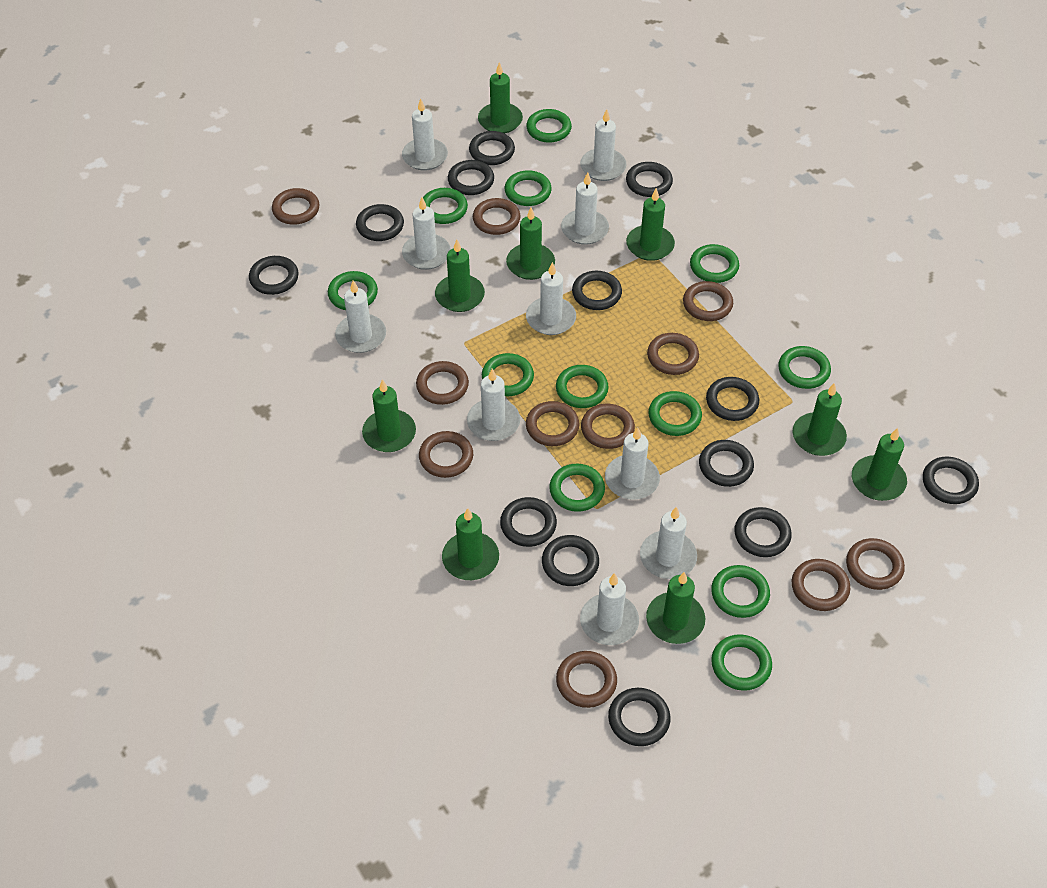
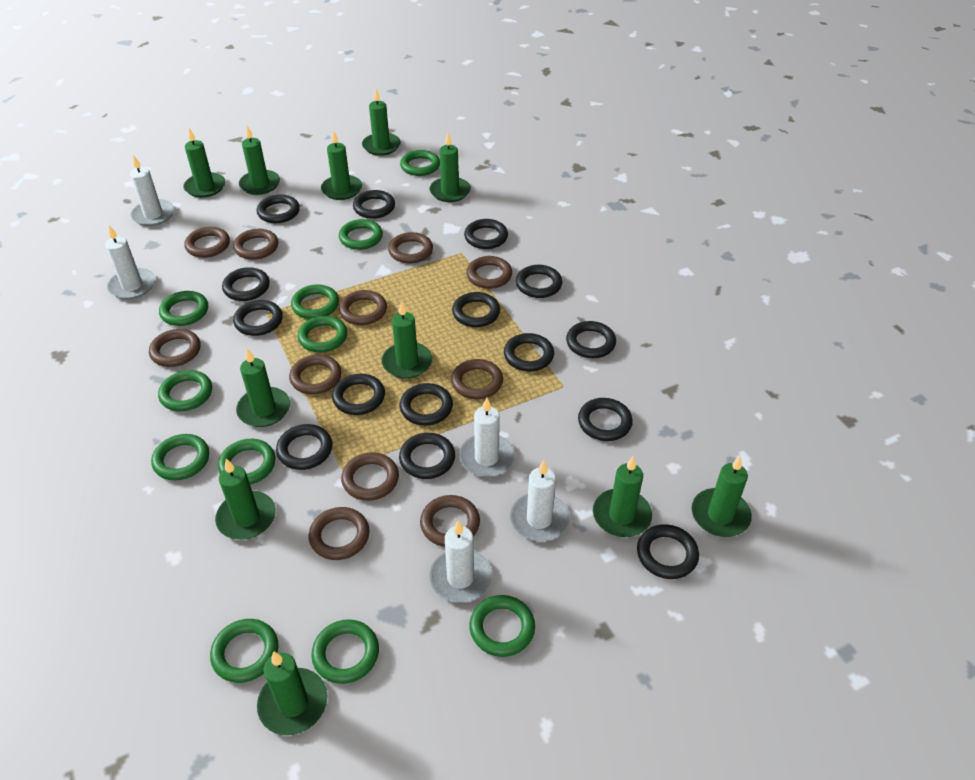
black ring: [249,256,299,295] [356,204,404,241] [448,160,494,195] [469,131,515,165] [500,497,557,547] [542,535,599,586] [572,271,622,310] [608,688,670,746] [626,162,673,197] [699,440,754,487] [706,377,759,421] [734,507,792,557] [923,457,979,504] = 13 -> [222,267,270,301] [233,300,283,336] [257,195,300,223] [276,424,332,470] [332,374,385,415] [353,190,395,219] [399,433,455,479] [400,383,453,425] [452,292,500,327] [464,219,508,249] [504,333,554,371] [516,265,562,298] [566,321,616,358] [578,398,633,441] [637,524,699,579] = 15
green candle: [362,379,416,452] [435,240,485,312] [442,508,499,580] [478,62,523,134] [506,207,555,280] [626,188,675,261] [646,572,705,644] [793,383,847,456] [852,428,907,501] = 9 -> [184,128,225,198] [215,458,276,540] [236,348,290,427] [239,126,280,195] [257,651,327,735] [321,130,362,200] [362,89,401,156] [382,301,432,379] [429,133,471,202] [593,456,652,537] [692,456,752,537] = 11
green ring: [328,271,378,310] [423,188,468,224] [482,353,534,396] [504,170,552,206] [526,109,572,143] [549,464,605,512] [556,365,609,408] [649,391,702,436] [690,244,739,283] [711,565,770,618] [711,634,772,691] [778,346,831,389] = 12 -> [151,434,209,480] [158,370,212,411] [159,291,208,326] [210,619,278,683] [218,439,276,485] [291,284,339,319] [298,316,347,353] [311,619,379,684] [339,219,383,250] [400,150,440,176] [469,595,535,657] = 11
white candle: [335,280,386,353] [402,98,448,170] [402,198,451,270] [467,368,520,441] [526,262,576,335] [561,172,609,245] [580,109,626,181] [580,573,639,645] [605,427,660,500] [640,507,697,579] = 10 -> [105,225,155,299] [130,155,174,226] [429,520,492,603] [459,398,515,477] [510,460,569,541] = 5

